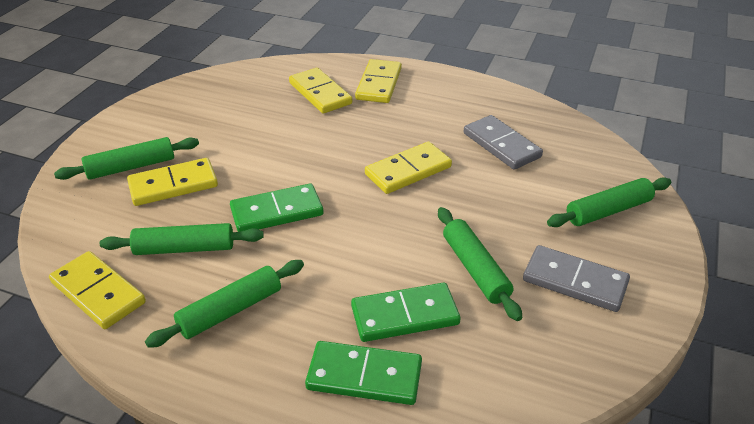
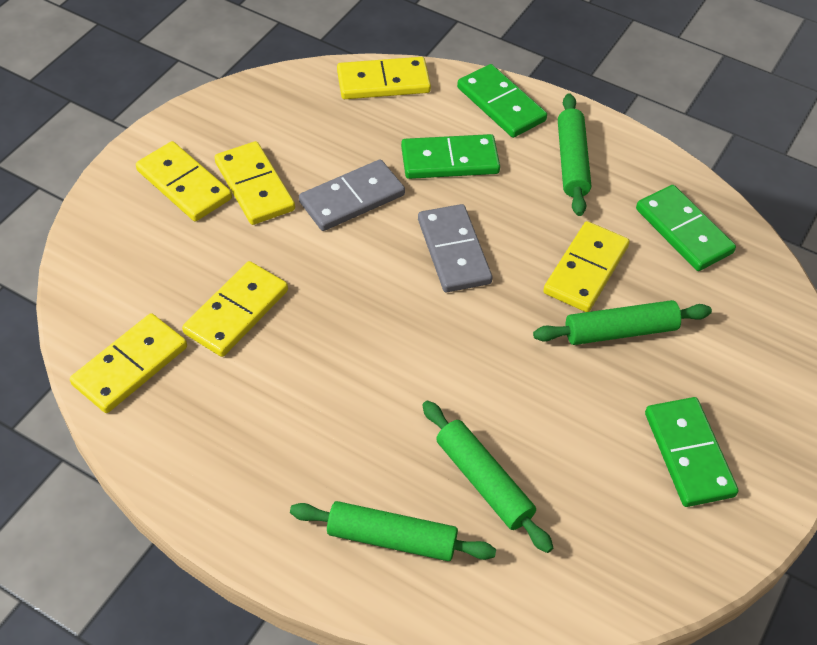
green domino: [230,183,323,232] [305,341,422,405] [351,283,461,342] = 3 -> [401,134,500,179] [457,64,547,138] [636,185,736,271] [645,397,739,507] = 4
green rolling pin: [54,137,199,180] [100,223,264,255] [145,260,304,348] [438,207,522,321] [547,177,671,227] = 5 -> [290,501,496,561] [422,401,553,553] [533,300,712,345] [558,93,591,216] = 4
yellow domino: [49,251,146,329] [127,158,218,206] [289,68,352,114] [355,59,402,103] [365,142,452,194] = 5 -> [70,313,187,413] [136,141,232,221] [182,261,288,357] [214,141,295,225] [337,57,431,99] [543,221,630,312] = 6

